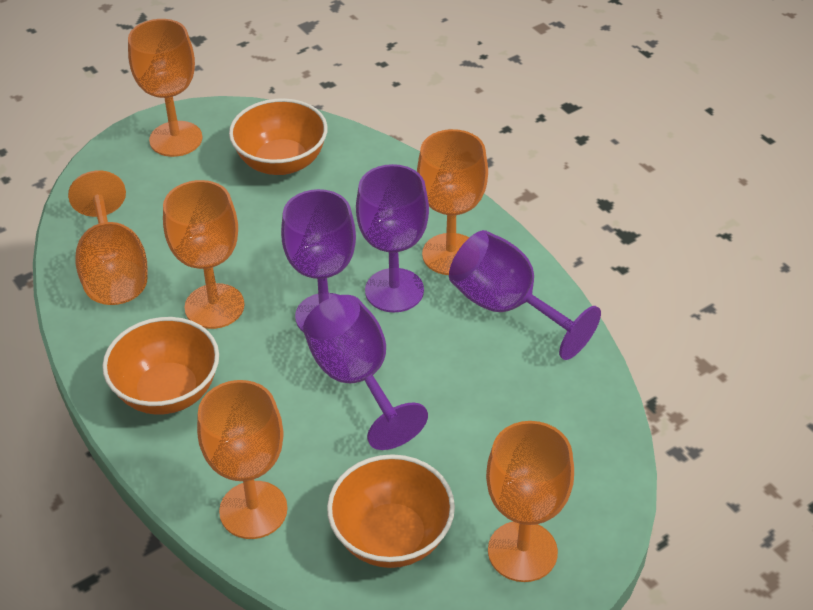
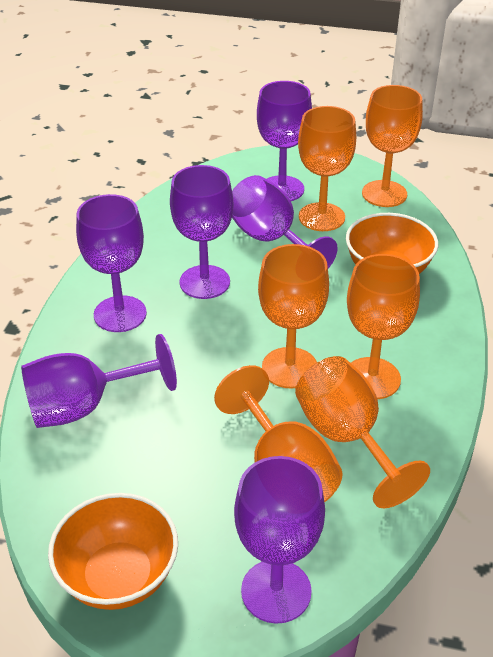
orange bowl: [102,317,219,415] [229,98,328,175] [327,454,455,568] = 3 -> [48,493,178,610] [346,213,438,274] = 2
purple goblet: [281,189,356,332] [303,295,428,450] [356,164,429,312] [449,230,601,360] = 4 -> [21,334,177,428] [76,194,147,332] [170,165,233,299] [232,175,338,268] [234,456,325,623] [257,81,312,201] = 6

